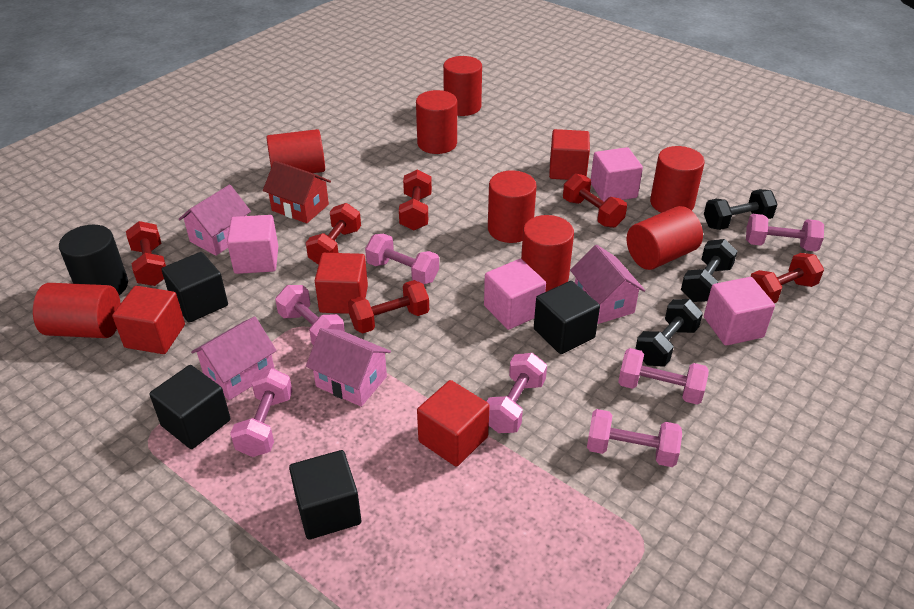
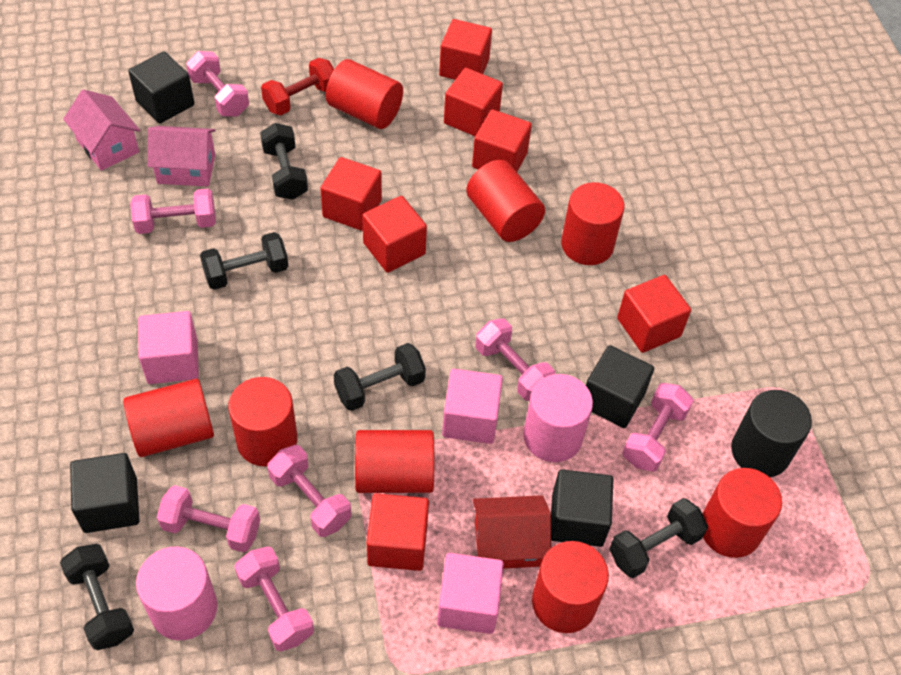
black dumbbell: [635,299,703,367] [681,239,737,302] [704,189,778,230] = 3 -> [60,544,134,650] [200,232,288,290] [260,123,308,200] [334,343,426,411] [609,498,708,578] = 5
pink cube: [227,215,278,274] [484,259,546,330] [591,147,643,202] [704,277,775,346] = 4 -> [138,311,199,384] [437,553,504,634] [442,369,503,444] = 3
pink cylinder: none = 0 -> [136,547,217,640] [523,374,593,462] = 2
pink house: [179,185,251,256] [191,317,277,400] [306,328,391,407] [570,245,645,324] = 4 -> [63,89,140,171] [148,126,215,187] = 2
red cube: [112,286,185,354] [315,253,368,314] [417,380,490,467] [549,129,590,180] = 4 -> [320,157,382,231] [362,196,427,273] [367,493,429,571] [439,19,492,80] [444,68,503,136] [472,109,532,172] [617,275,691,353] = 7
red dumbbell: [126,221,166,286] [306,203,361,265] [348,280,429,333] [399,169,432,230] [563,173,627,228] [750,253,824,303] = 6 -> [261,58,334,115] = 1

